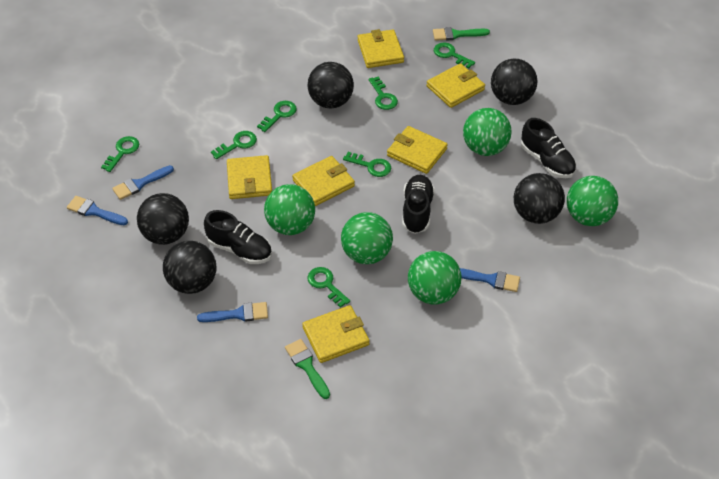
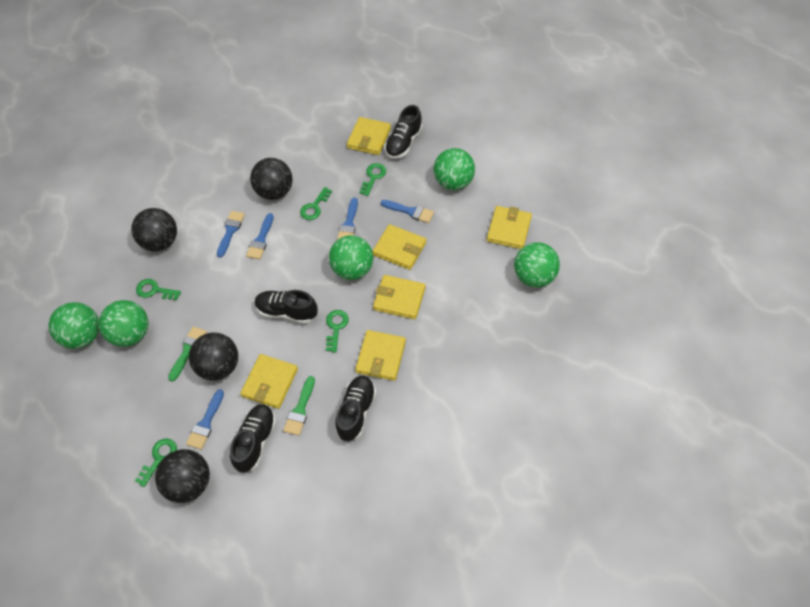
black ball: [137,193,189,245] [163,241,217,294] [307,62,354,108] [491,58,537,105] [514,173,565,224] = 5 -> [131,208,177,252] [155,449,210,503] [189,332,238,381] [250,158,293,200] = 4
black shoe: [204,210,272,264] [402,175,435,234] [521,118,576,178] = 3 -> [230,404,276,473] [255,290,318,324] [335,376,376,441] [385,105,422,159] = 4
blue brush: [67,196,128,225] [112,165,174,200] [197,302,268,322] [460,268,520,292] = 4 -> [186,389,224,450] [217,211,245,258] [246,213,274,260] [337,198,358,240] [381,200,434,223] = 5
green key: [101,136,139,172] [211,131,257,159] [257,101,297,132] [308,267,350,308] [343,152,391,177] [369,77,398,110] [434,42,475,68] = 7 -> [135,438,177,487] [136,279,181,300] [300,187,332,220] [326,310,349,352] [359,163,386,196] = 5

